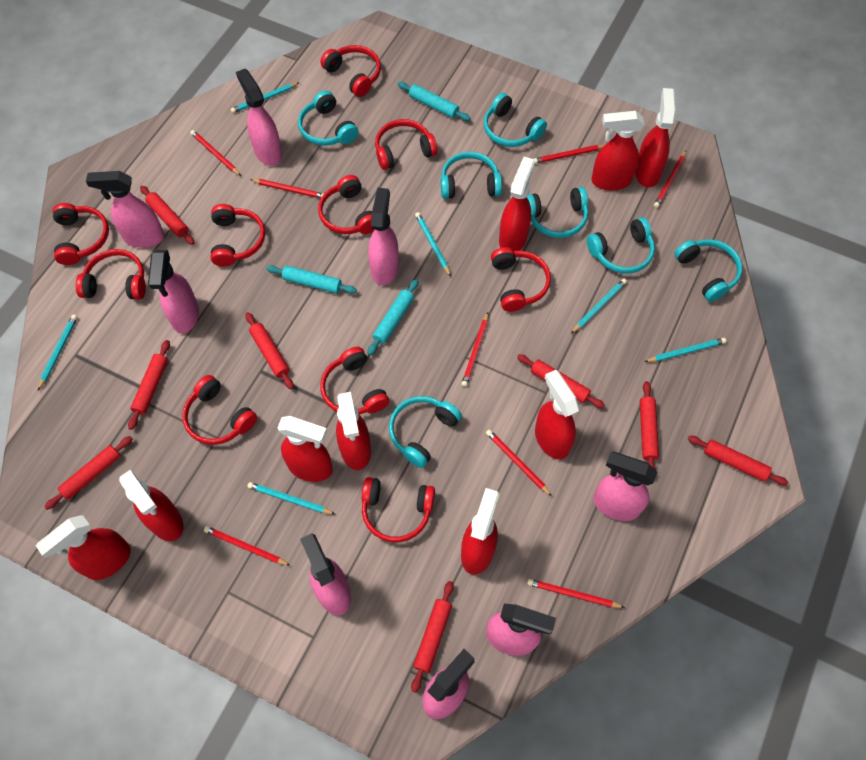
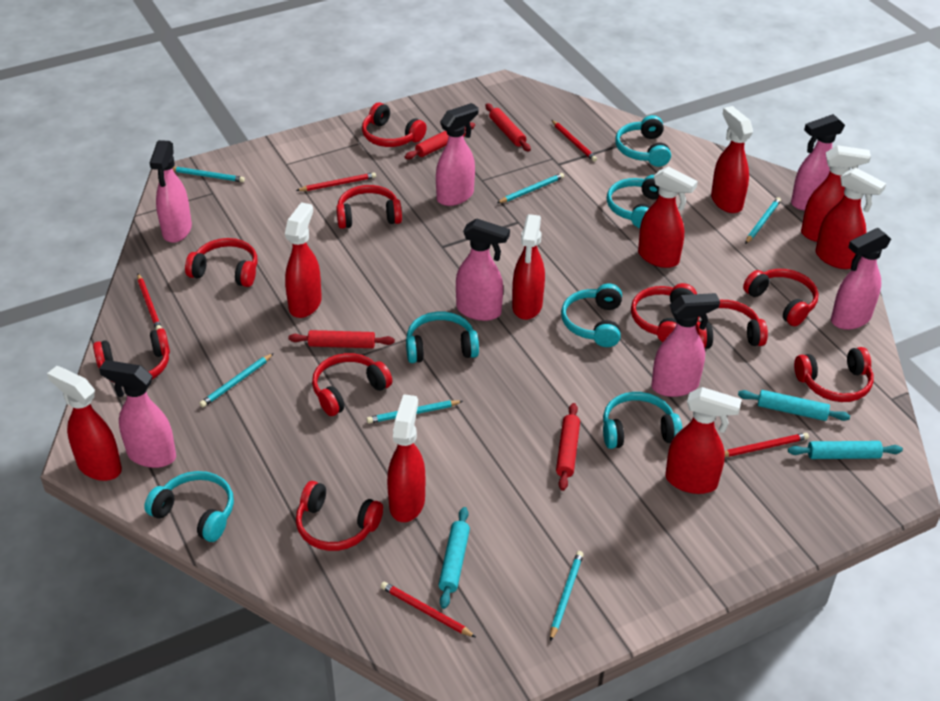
pink spray bottle: [86,171,165,248] [148,250,199,334] [236,69,282,166] [300,533,351,615] [368,188,399,285] [422,649,474,719] [486,604,556,656] [593,451,657,521] = 8 -> [99,360,176,468] [150,140,192,243] [436,103,478,206] [456,218,510,321] [651,293,720,397] [791,114,845,211] [831,228,891,330] = 7
red pencil: [190,130,241,176] [204,526,291,566] [250,179,323,199] [461,313,488,387] [486,429,552,496] [527,579,625,608] [534,145,605,164] [654,151,686,208] = 8 -> [137,274,162,330] [296,172,376,191] [381,582,476,637] [552,120,597,162] [725,433,809,457] = 5
red rolling pin: [44,436,133,510] [128,340,170,430] [140,186,194,245] [245,312,294,389] [411,581,454,693] [517,354,605,409] [640,381,659,470] [688,436,788,486] = 8 -> [288,330,395,348] [405,123,475,159] [485,103,531,152] [556,403,580,491] = 4
turquoise headphones: [298,90,358,146] [389,396,462,468] [441,152,502,199] [484,93,547,147] [527,187,588,238] [587,217,655,274] [674,239,743,302] = 7 -> [144,471,234,542] [406,312,479,363] [561,284,622,347] [603,392,682,449] [607,175,659,228] [615,115,671,167] = 6

